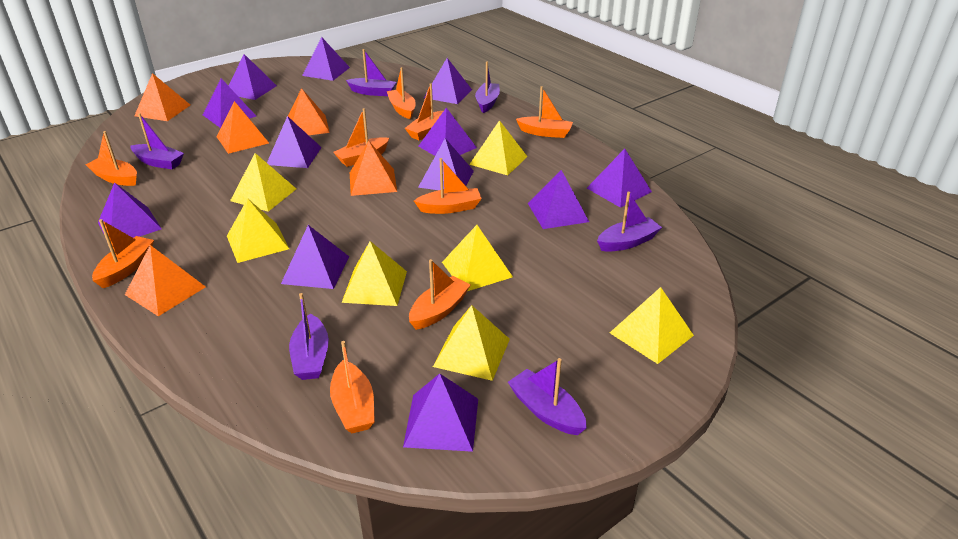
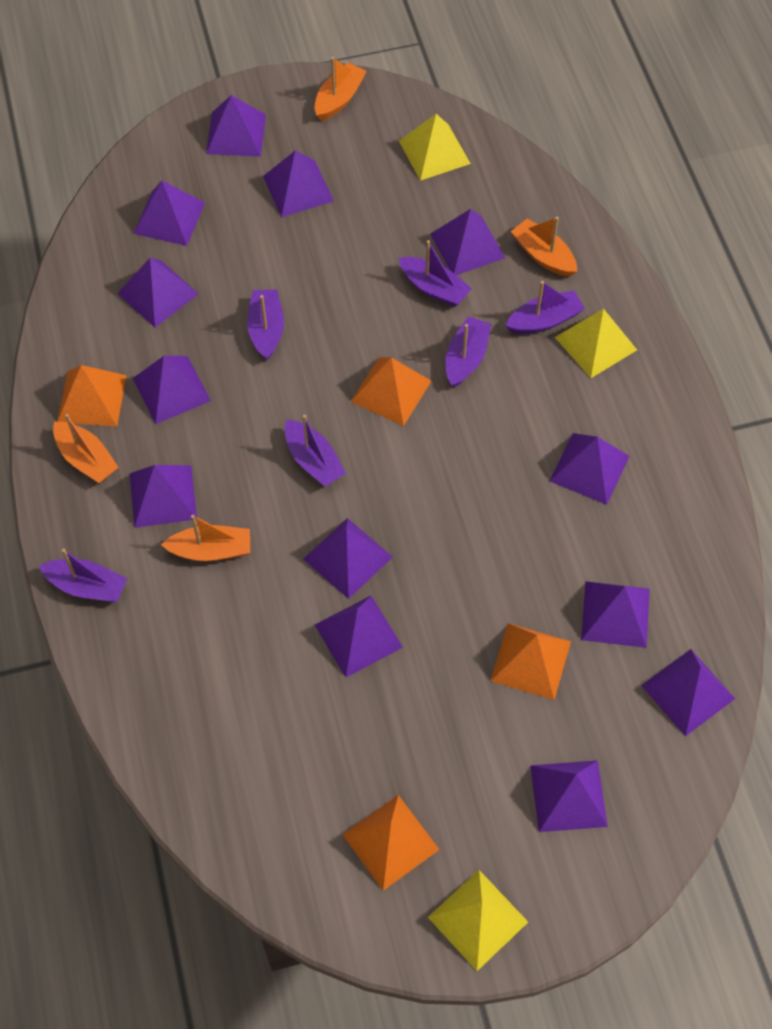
orange boat: [86,131,137,186] [92,219,154,288] [330,341,375,433] [333,108,389,167] [387,67,416,119] [405,83,443,140] [409,259,471,330] [414,158,482,214] [516,86,573,138] = 9 -> [53,414,119,483] [161,515,250,561] [314,57,367,121] [511,217,577,277] = 4
orange pyramid: [125,245,206,316] [135,73,190,121] [217,101,269,154] [288,88,330,135] [350,141,397,196] = 5 -> [57,365,127,426] [342,795,440,891] [351,357,431,426] [490,623,571,700] = 4
purple pyramid: [98,182,162,238] [203,78,256,128] [229,54,277,100] [267,116,322,168] [281,225,349,289] [302,37,350,81] [403,373,478,452] [418,108,477,156] [418,138,474,190] [424,58,472,104] [528,170,589,229] [587,149,652,208] = 12 -> [117,258,199,327] [130,465,197,528] [133,181,205,246] [133,356,211,424] [206,95,266,157] [263,150,334,217] [303,518,393,599] [315,596,403,677] [430,209,505,275] [530,760,608,832] [550,433,630,505] [581,581,650,648] [641,649,735,736] = 13
yellow pyramid: [227,199,289,263] [230,153,296,212] [342,241,407,306] [433,305,510,381] [442,225,513,291] [469,120,528,175] [610,287,694,364] = 7 -> [399,114,471,181] [428,870,528,971] [555,309,637,378] = 3

